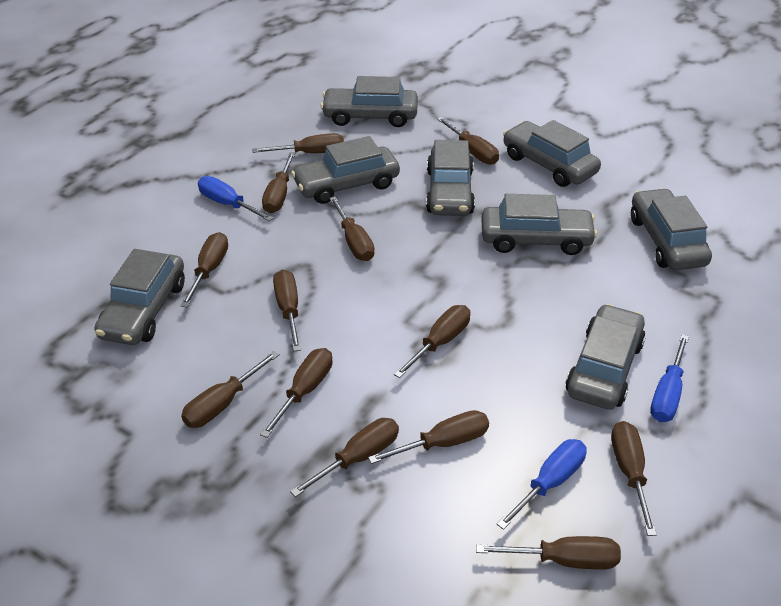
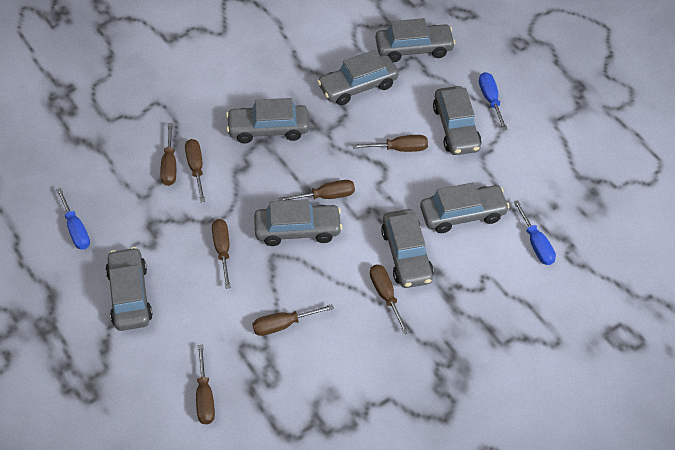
brown screwdriver: [180,232,228,307] [181,351,280,428] [252,133,344,153] [260,348,333,438] [262,152,295,213] [273,270,301,351] [290,418,399,497] [329,197,375,261] [368,410,489,464] [394,305,470,378] [437,117,499,165] [476,536,621,570] [611,421,657,536] = 13 -> [160,123,176,186] [185,139,205,202] [196,345,215,424] [212,219,231,289] [253,304,334,336] [278,180,355,201] [353,135,428,152] [370,265,409,334] = 8

